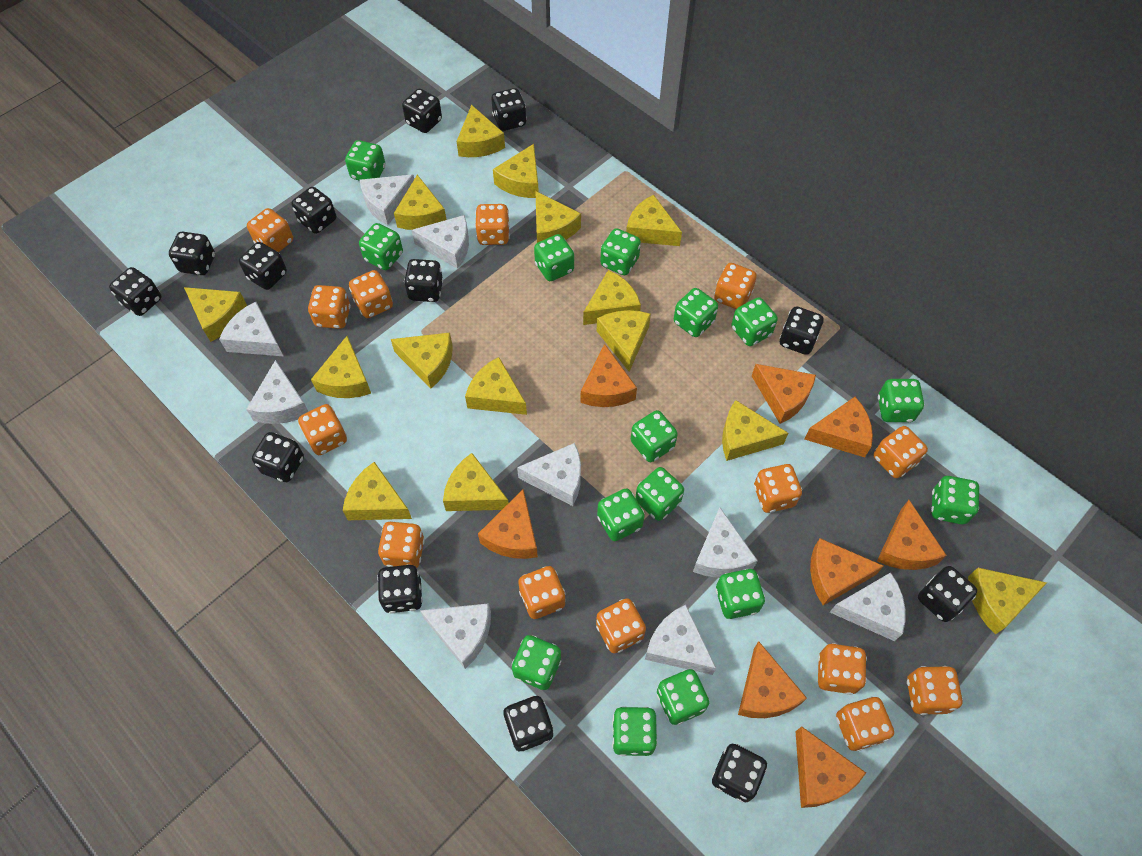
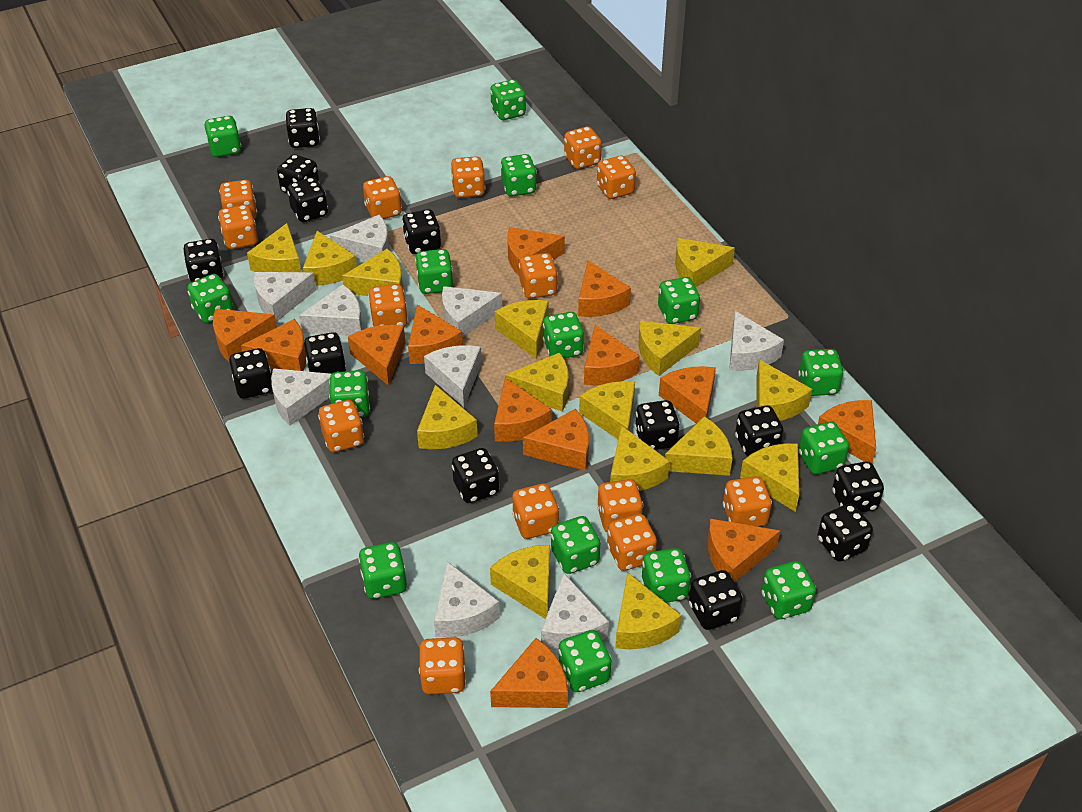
orange cheese: [478,489,538,559] [580,344,637,407] [738,641,807,718] [752,364,816,424] [796,726,866,808] [805,397,873,457] [810,538,884,605] [877,500,947,570] = 8 -> [213,309,277,363] [241,319,306,371] [348,325,405,386] [408,305,463,364] [490,638,568,708] [494,378,552,442] [507,227,565,276] [523,409,589,471] [578,260,631,317] [584,325,640,386] [659,366,716,424] [707,519,780,583] [818,400,876,463] = 13

